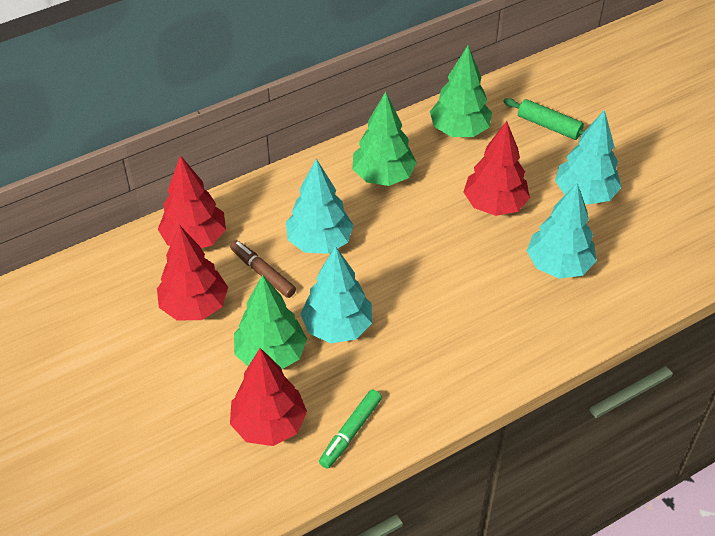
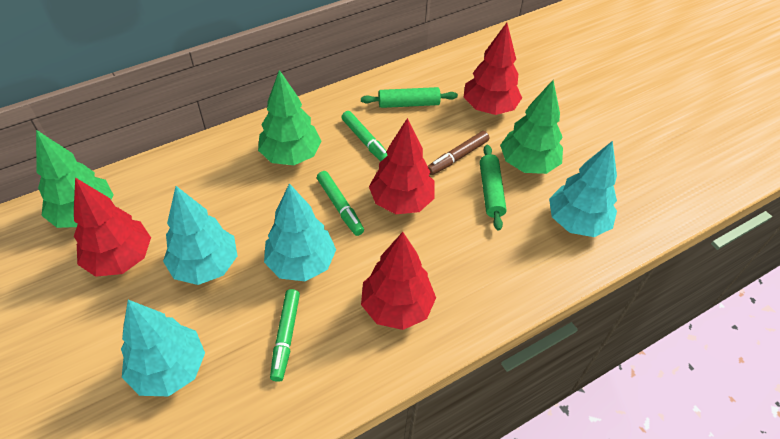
green marker: [319,390,382,469] = 1 -> [270,289,300,382] [317,171,364,236] [341,111,387,161] = 3
green rolling pin: [503,98,585,140] = 1 -> [361,87,458,108] [480,145,507,231] = 2

